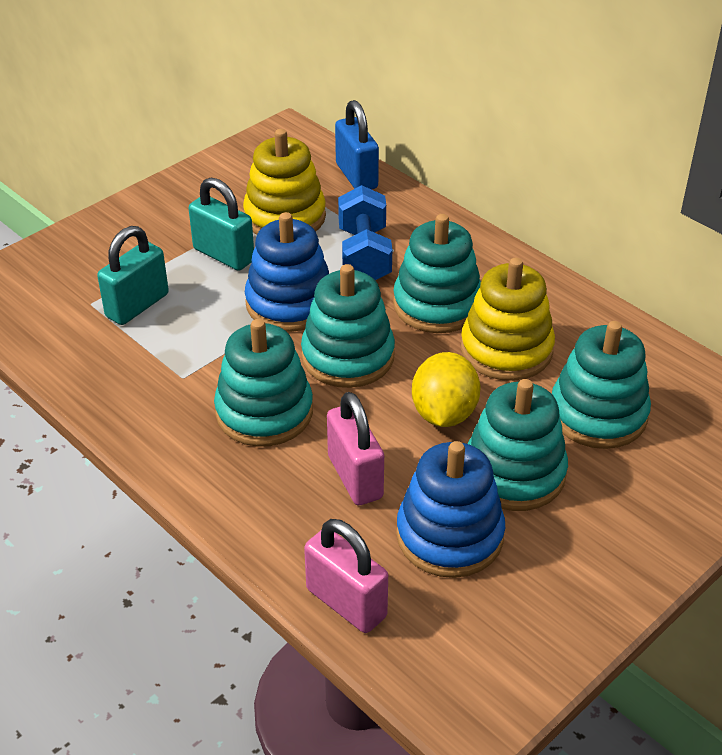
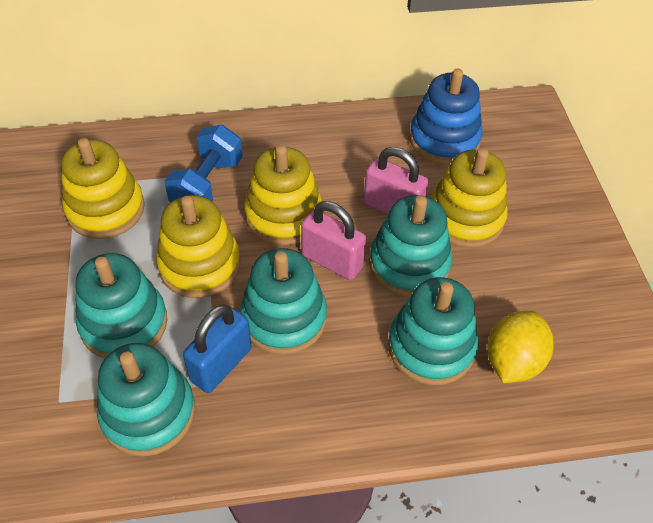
blue stacking toy: [245,212,329,332] [396,441,505,578] = 2 -> [409,69,482,165] = 1
turquoise padlock: [97,226,169,325] [189,178,254,271] = 2 -> none = 0
yellow stacking toy: [243,129,326,235] [461,258,555,381] = 2 -> [61,138,145,239] [156,195,241,298] [244,145,322,245] [431,148,508,248] = 4

